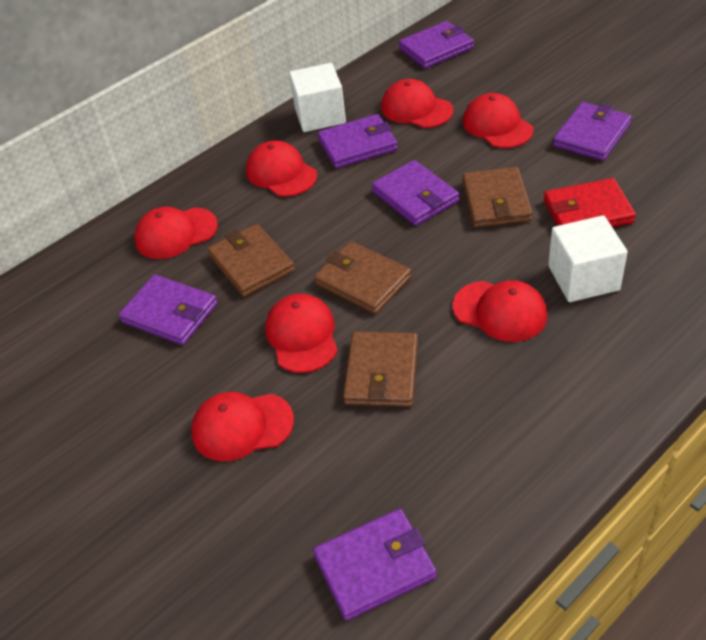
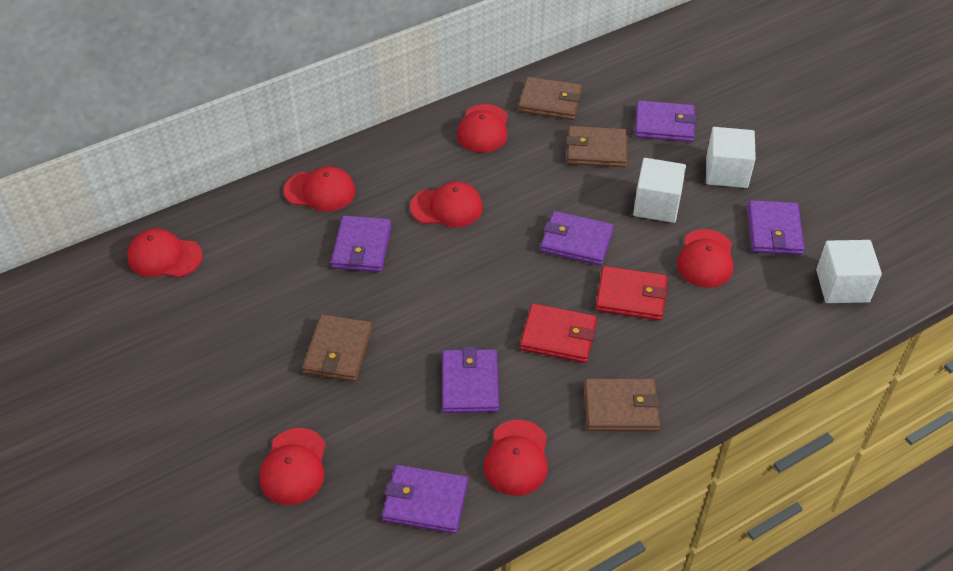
red wallet: [544,178,636,227] = 1 -> [520,304,597,363] [596,266,668,321] = 2
white cube: [289,63,346,132] [548,215,627,302] = 2 -> [633,158,686,223] [706,127,756,188] [816,240,882,303] = 3

